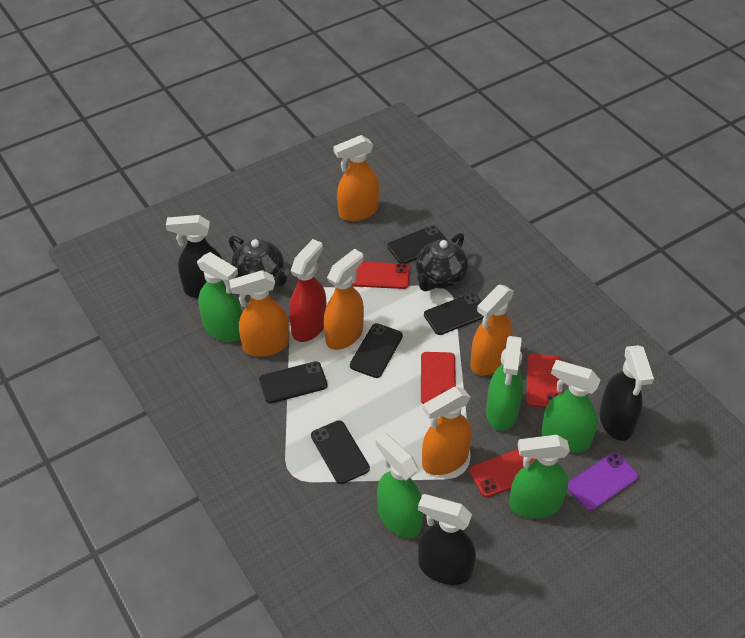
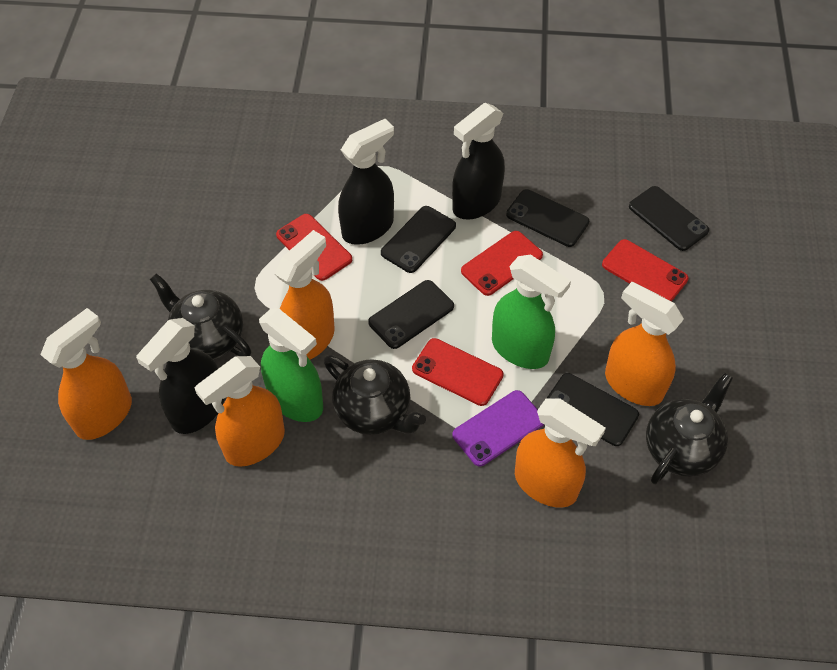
black teapot: [229,236,290,287] [416,233,468,291] = 2 -> [150,274,251,359] [323,355,426,435] [646,372,733,485] = 3
green spray bottle: [197,252,242,342] [376,433,423,538] [486,336,523,431] [509,435,570,518] [541,360,601,453] = 5 -> [259,308,323,422] [492,254,571,369] = 2
red spray bottle: [289,239,327,342] = 1 -> none = 0

